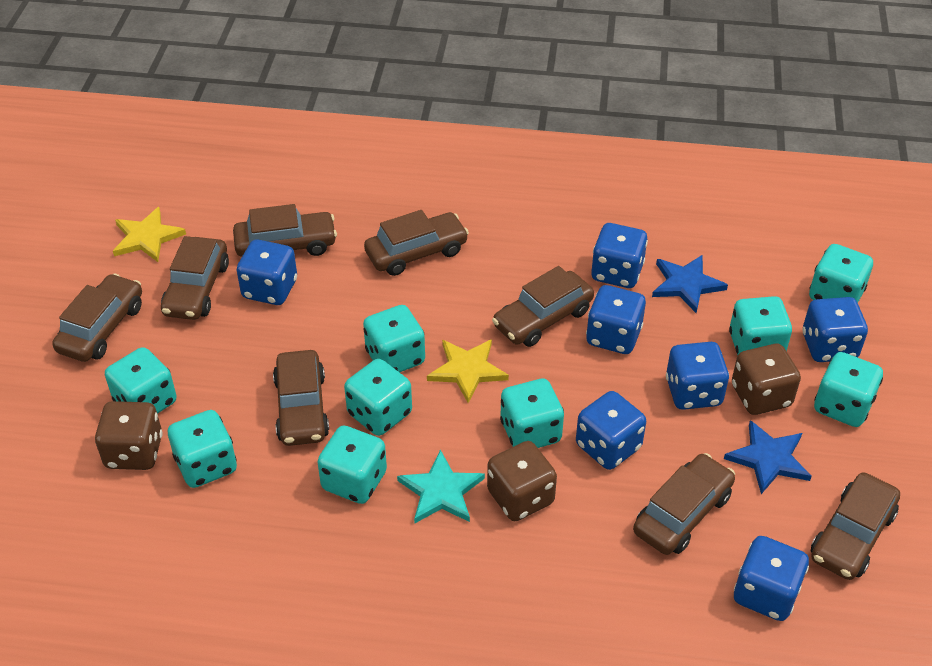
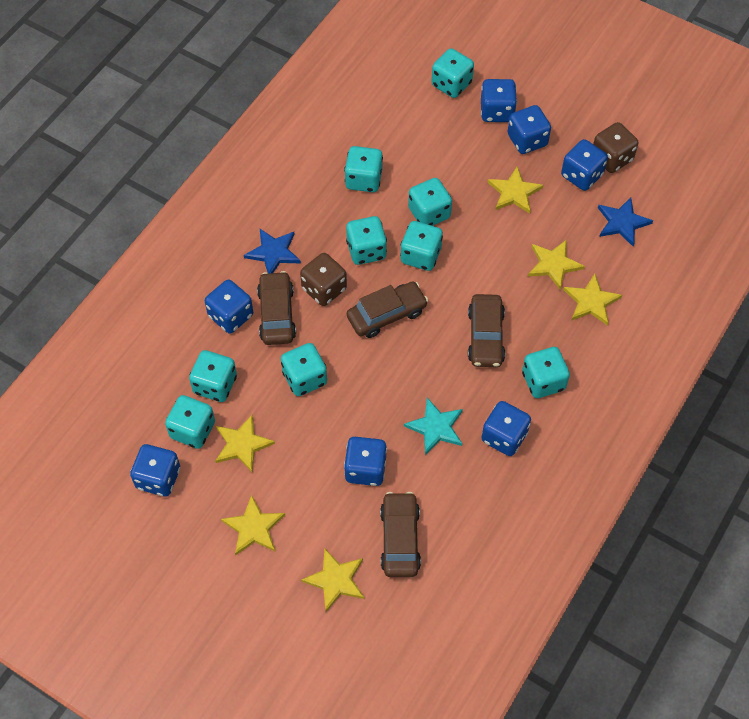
brown car: [52,273,142,362] [161,236,229,320] [233,204,337,257] [273,350,329,446] [364,210,469,276] [492,266,594,347] [633,453,735,555] [811,472,900,580] = 8 -> [257,271,296,345] [347,281,428,338] [380,492,421,577] [468,294,505,367] = 4
brown dice: [95,401,163,470] [487,441,557,521] [732,344,801,415] = 3 -> [300,253,347,306] [593,122,638,173] = 2
yellow star: [113,207,186,262] [427,339,509,403] = 2 -> [215,414,275,472] [221,495,285,555] [301,548,364,612] [487,167,543,214] [528,240,585,291] [563,274,622,326] = 6

